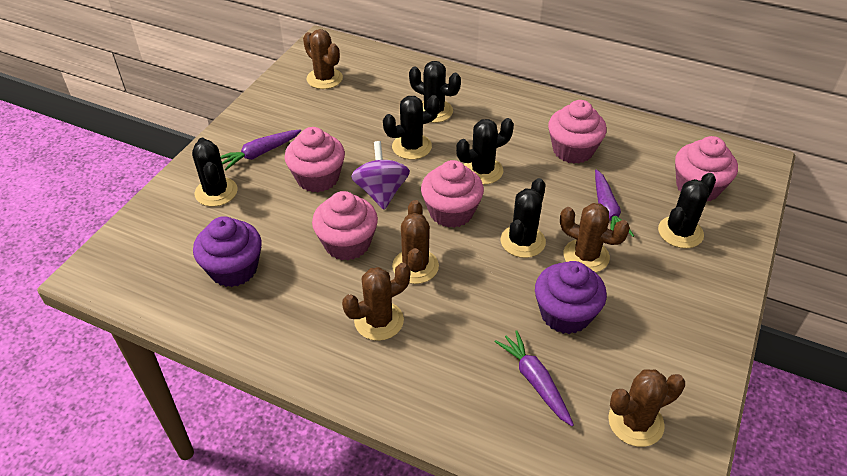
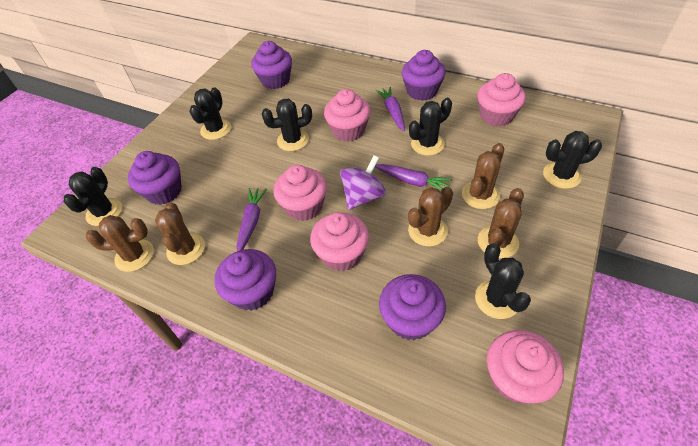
purple cupcake: [193,216,262,287] [535,261,607,334] = 2 -> [128,151,182,205] [214,249,276,311] [251,41,292,89] [379,274,446,340] [402,50,446,101] = 5

